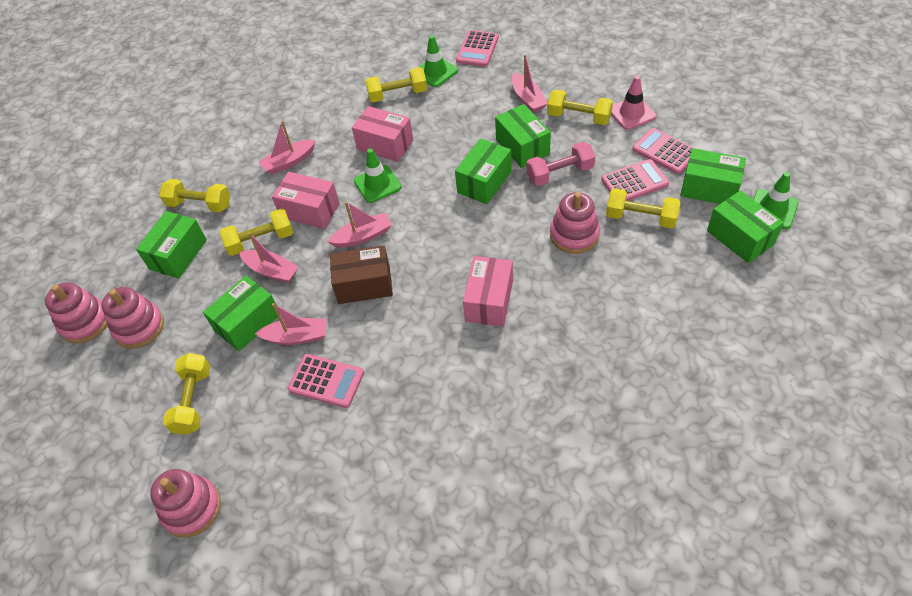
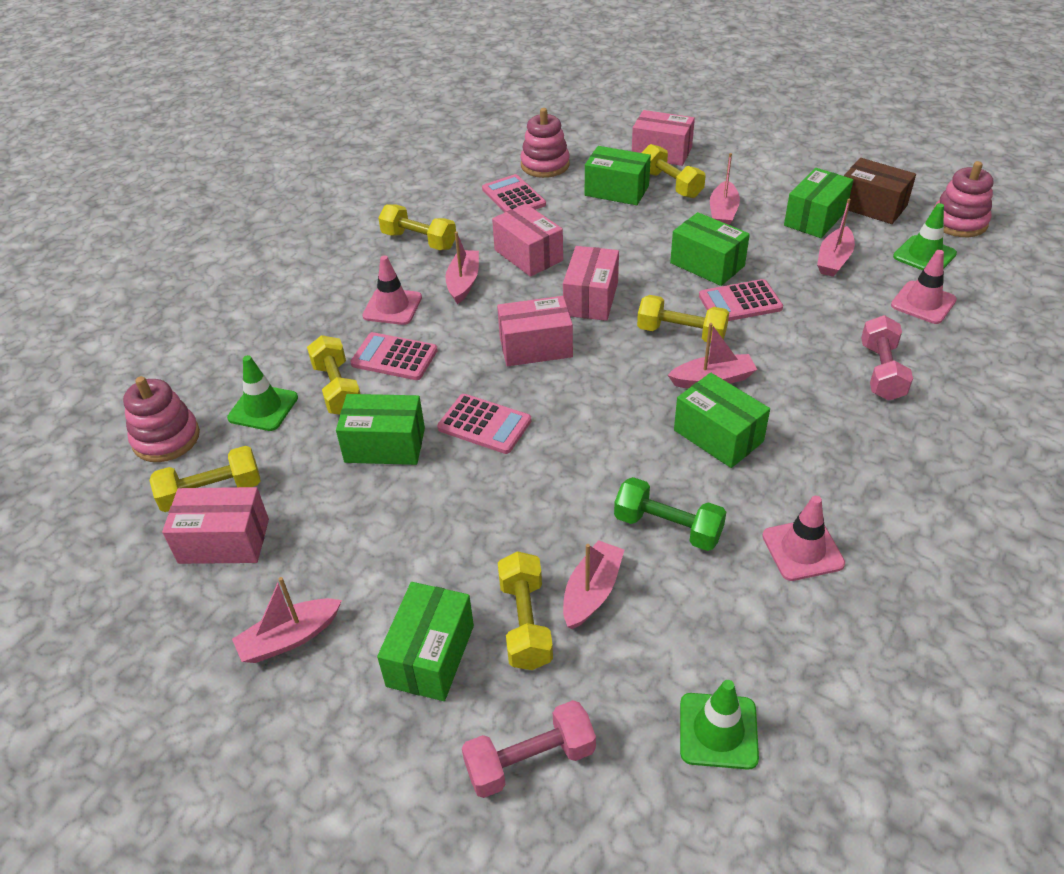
green dumbbell: none = 0 -> [614,477,726,551] = 1
pink boat: [239,232,299,283] [255,303,327,345] [259,121,316,175] [327,201,392,248] [512,54,548,113] = 5 -> [232,577,342,663] [445,231,479,304] [563,540,624,629] [668,323,757,388] [710,153,740,225] [817,199,855,277] = 6
pink box: [272,172,340,229] [352,106,413,162] [463,256,513,327] = 3 -> [162,487,269,564] [492,203,563,277] [497,296,573,366] [563,246,619,321] [632,110,695,166] = 5
pink dumbbell: [526,142,595,186] = 1 -> [462,700,596,798] [861,315,913,401] = 2
pink stacking toy: [45,282,107,343] [102,287,164,349] [150,469,221,538] [550,192,600,254] = 4 -> [123,376,200,462] [520,108,570,178] [934,161,993,237] = 3
pink traffic cone: [611,76,657,130] = 1 -> [363,255,422,325] [762,496,845,581] [891,250,957,324] = 3

